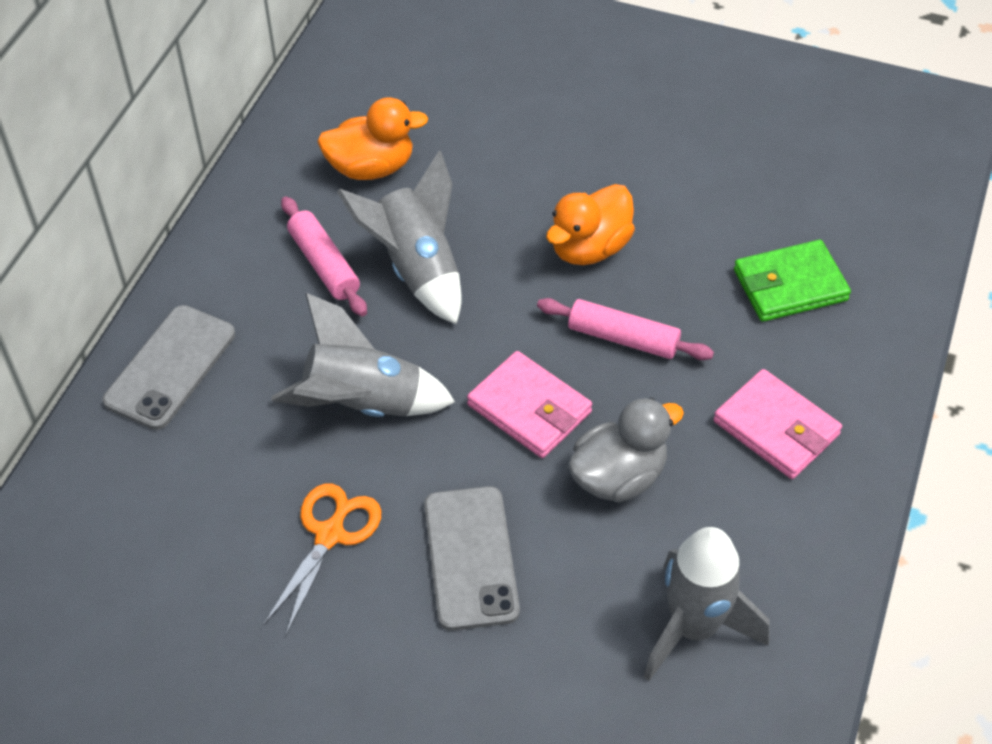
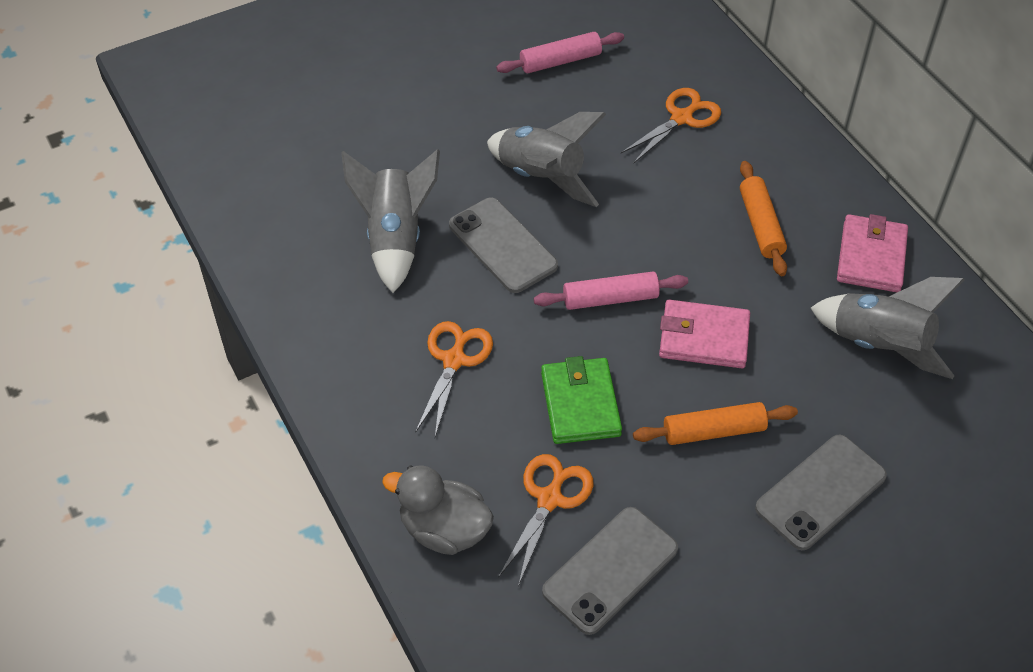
grey phone: [103,305,235,430] [424,486,520,631] = 2 -> [449,197,558,293] [542,507,678,635] [755,435,887,550] = 3
orange duck: [317,97,428,180] [546,184,635,265] = 2 -> none = 0
orange rolling pin: none = 0 -> [633,402,798,445] [740,161,787,276] = 2
orange scissors: [263,483,382,635] = 1 -> [415,321,493,437] [498,454,593,586] [621,88,721,164] = 3

